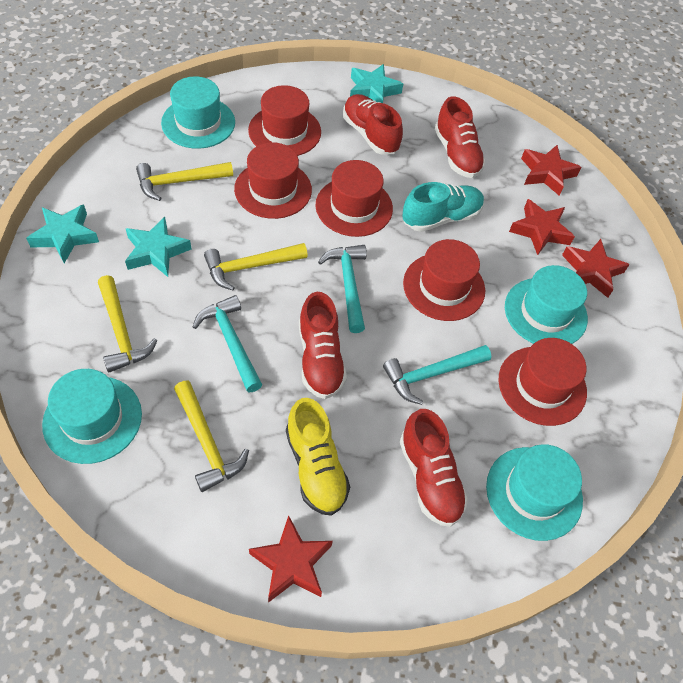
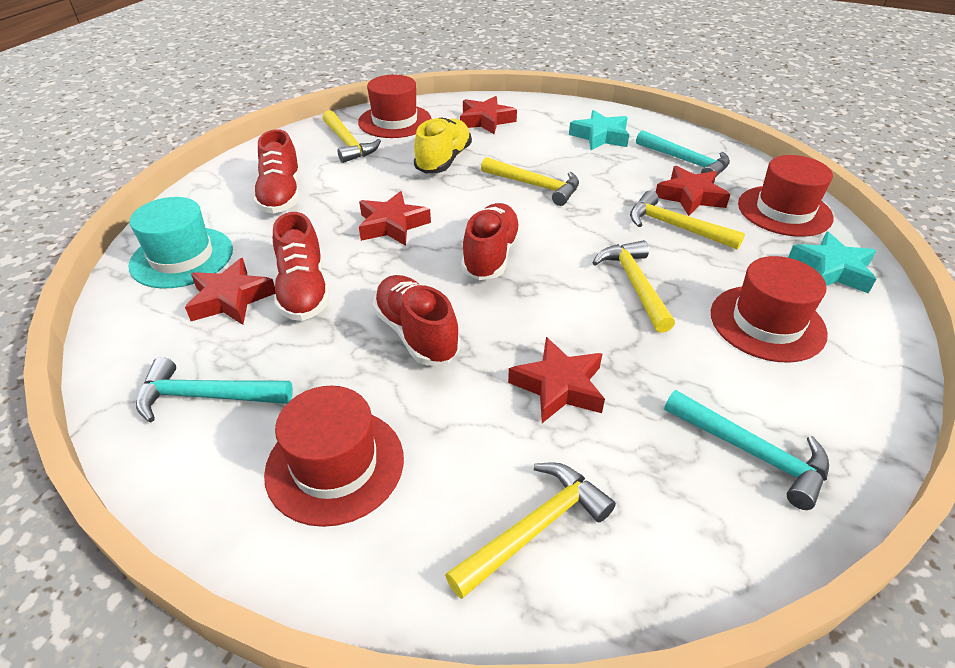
red hat: [234,142,312,219] [248,85,321,156] [316,160,393,237] [403,239,485,321] [498,338,587,426] = 5 -> [264,386,404,527] [358,75,431,138] [711,256,828,363] [738,155,833,237] = 4
red star: [249,515,333,603] [509,199,575,255] [521,145,581,196] [562,239,630,298] = 4 -> [185,258,275,325] [359,191,431,246] [460,96,517,134] [508,337,605,423] [656,166,731,216] = 5
turquoise hat: [42,369,142,464] [161,76,235,149] [486,444,583,541] [505,265,588,344] = 4 -> [129,197,233,288] = 1
turquoise shoe: [402,182,484,232] = 1 -> none = 0
turquoise star: [26,204,99,263] [125,217,192,277] [350,64,403,103] = 3 -> [569,110,630,150] [788,232,876,294] = 2
yellow hammer: [98,275,157,373] [136,162,233,201] [174,381,249,492] [204,243,308,290] = 4 -> [323,110,381,163] [445,462,616,599] [481,157,579,206] [592,240,675,333] [630,191,745,250] = 5

